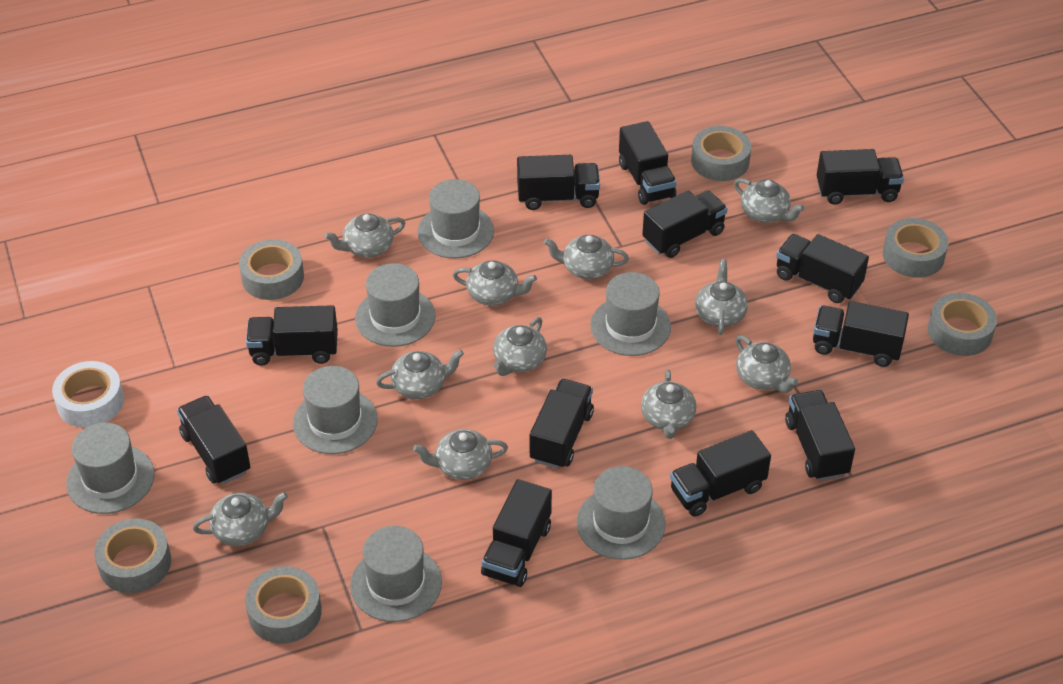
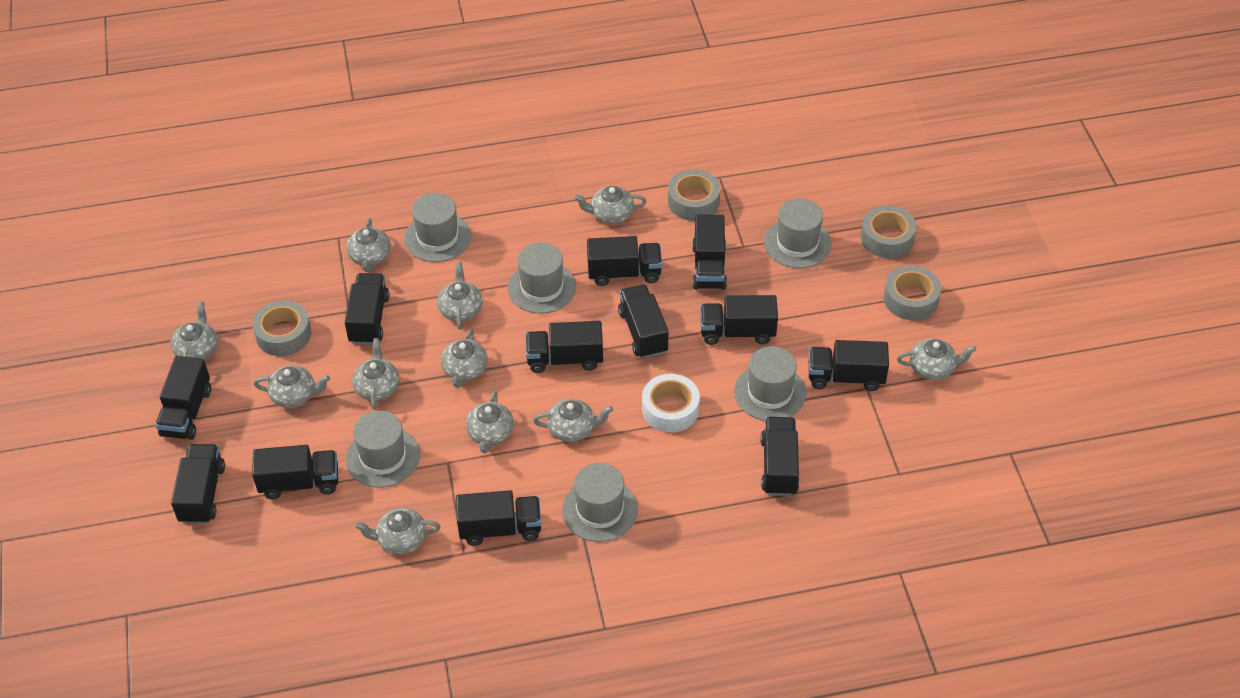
grey hat: [66,423,155,514] [293,366,378,454] [350,526,442,622] [355,263,436,347] [418,179,494,258] [576,466,665,560] [590,272,671,356] = 7 -> [346,410,420,488] [404,193,471,262] [508,242,576,314] [562,463,638,542] [734,346,806,421] [764,198,832,268] = 6
grey tape: [94,518,171,593] [239,239,304,300] [245,566,322,644] [691,126,751,181] [883,218,948,278] [928,293,997,356] = 6 -> [252,300,311,356] [668,170,720,221] [861,206,916,258] [884,266,941,320] = 4

